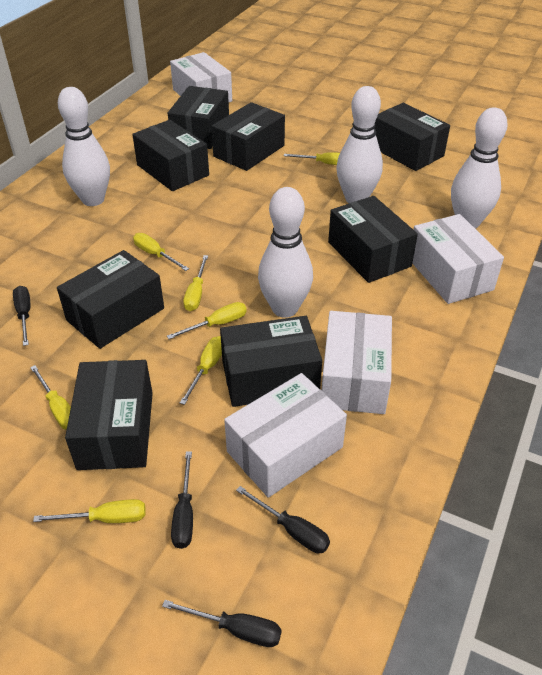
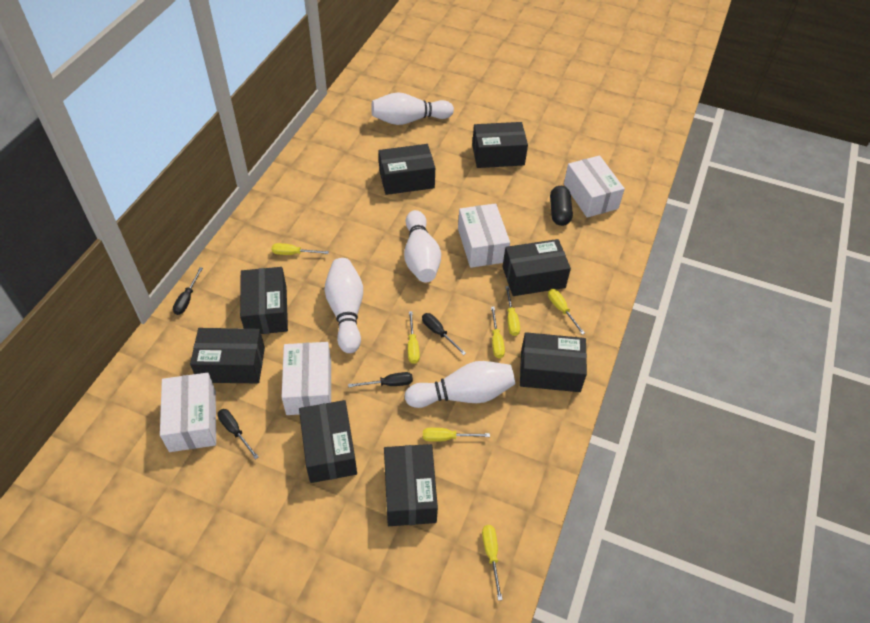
black capsule: none = 0 -> [550,186,573,226] = 1

